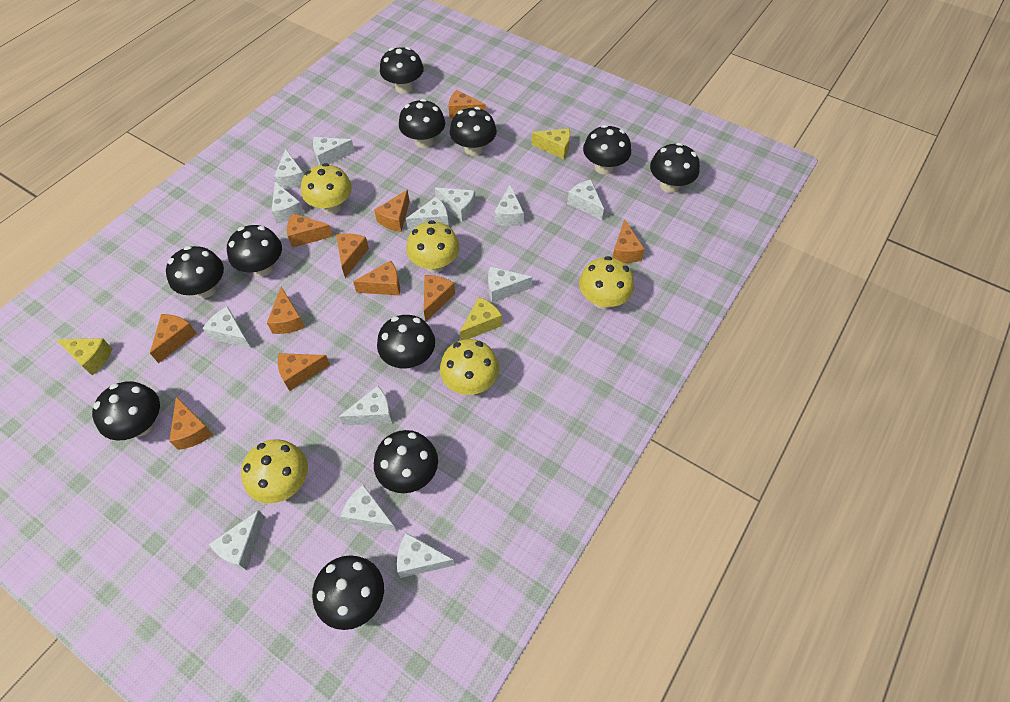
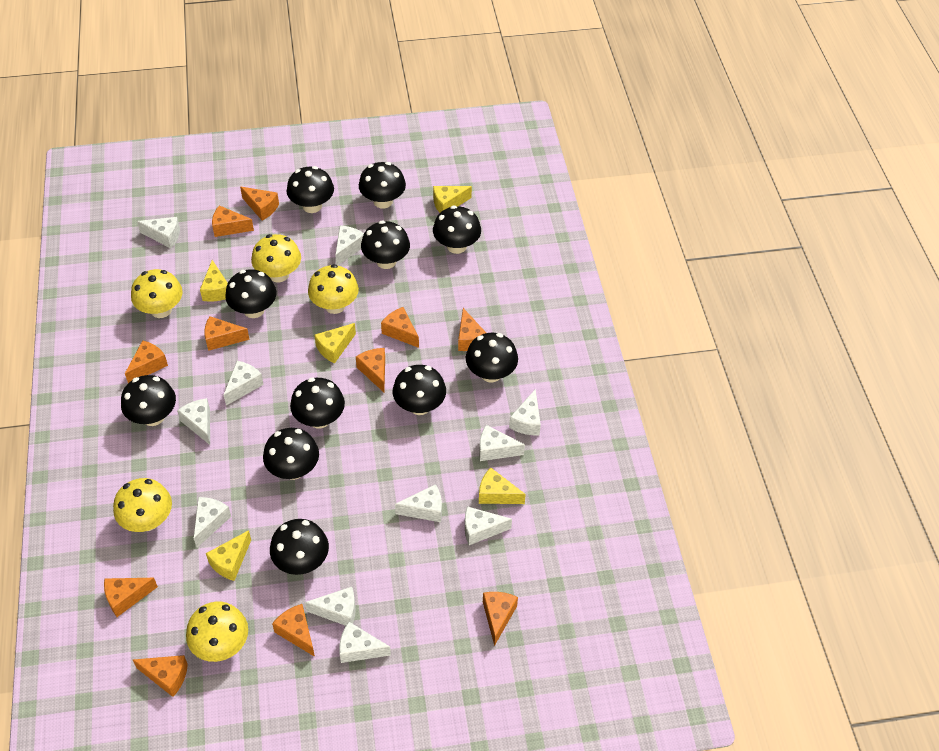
white cheese: [203,306,251,348] [209,510,265,570] [271,182,304,223] [274,149,304,189] [313,137,355,165] [339,386,392,426] [340,484,396,532] [397,533,455,578] [406,197,449,231] [435,187,476,222] [488,266,532,303] [494,184,524,226] [567,180,604,220] = 13 -> [137,217,180,248] [177,398,210,445] [194,497,231,547] [224,361,264,405] [305,587,356,626] [335,226,364,266] [339,622,391,663] [395,484,442,522] [465,506,512,545] [479,425,525,461] [509,389,541,435] = 11
yellow cheese: [56,338,113,376] [460,297,502,340] [532,128,570,159] = 3 -> [200,260,228,302] [206,530,251,581] [314,323,356,364] [433,186,472,213] [479,468,526,504] = 5

